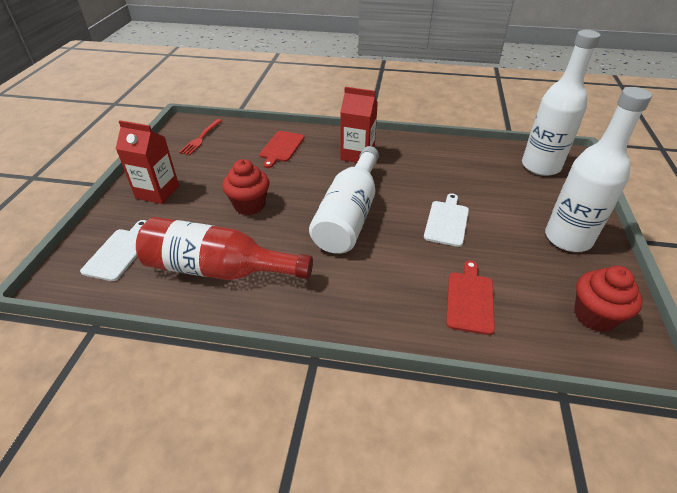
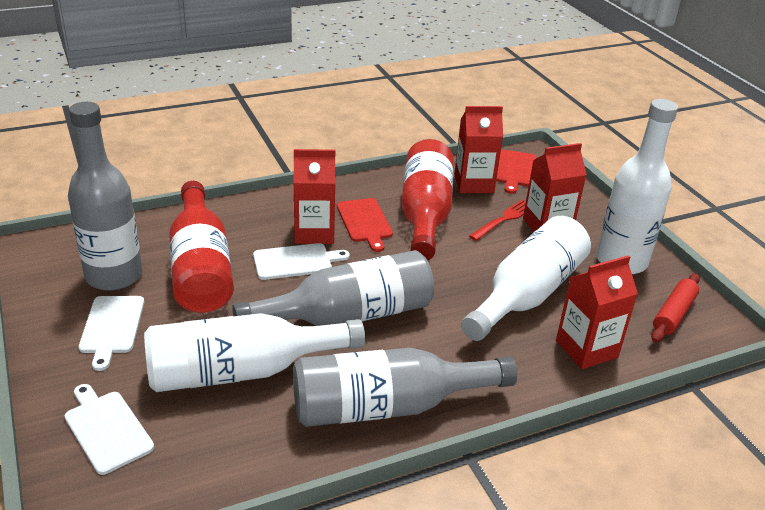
grey bottle: none = 0 -> [68,102,143,291] [232,250,434,326] [293,348,517,427] = 3
red bottle: [136,217,313,280] = 1 -> [169,181,234,313] [401,139,454,260] = 2
red carton: [116,120,179,204] [340,87,378,163] = 2 -> [294,149,335,244] [454,106,503,193] [523,143,587,232] [556,255,638,369] = 4
red cupcake: [222,159,270,215] [574,266,643,332] = 2 -> none = 0
red rolling pin: none = 0 -> [651,273,700,342] = 1
white cutting board: [80,220,146,281] [424,193,469,247] = 2 -> [65,384,154,475] [79,296,144,371] [253,243,350,280] = 3

